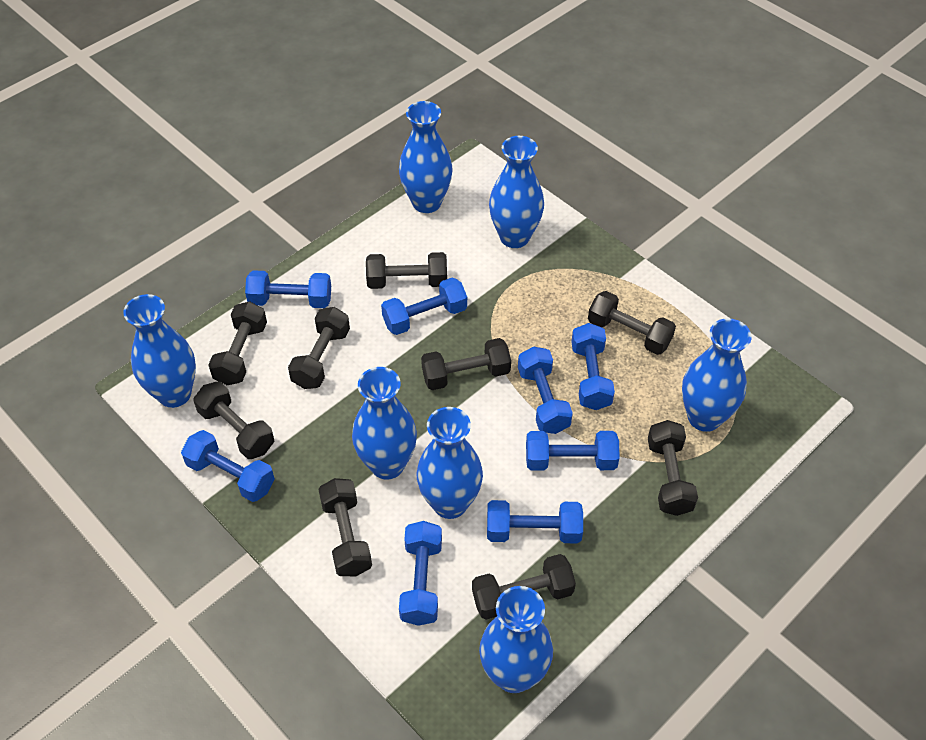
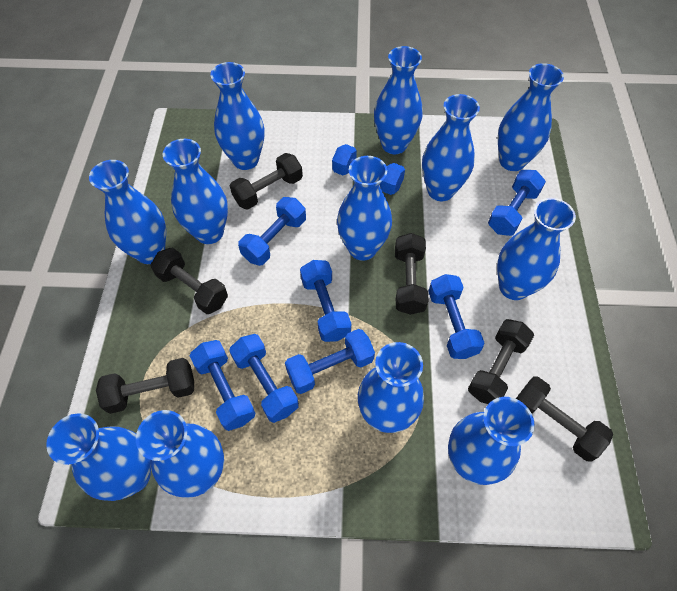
black dumbbell: [194,382,274,459] [208,301,267,385] [288,307,350,389] [318,478,372,576] [366,252,447,289] [421,338,511,390] [472,554,576,620] [588,291,676,355] [648,420,698,516] = 9 -> [96,358,194,414] [151,247,228,314] [230,153,303,209] [395,233,428,315] [468,319,534,404] [516,377,613,462] = 6
blue vase: [123,294,196,408] [352,367,417,479] [399,101,453,213] [417,407,483,519] [479,586,553,693] [489,136,544,248] [682,318,752,432] = 7 -> [46,413,151,501] [89,160,166,264] [136,410,224,498] [162,139,228,244] [210,62,264,170] [337,156,392,261] [358,342,424,433] [374,46,423,154] [422,94,480,201] [448,397,534,485] [497,198,576,300] [498,63,564,171] = 12

